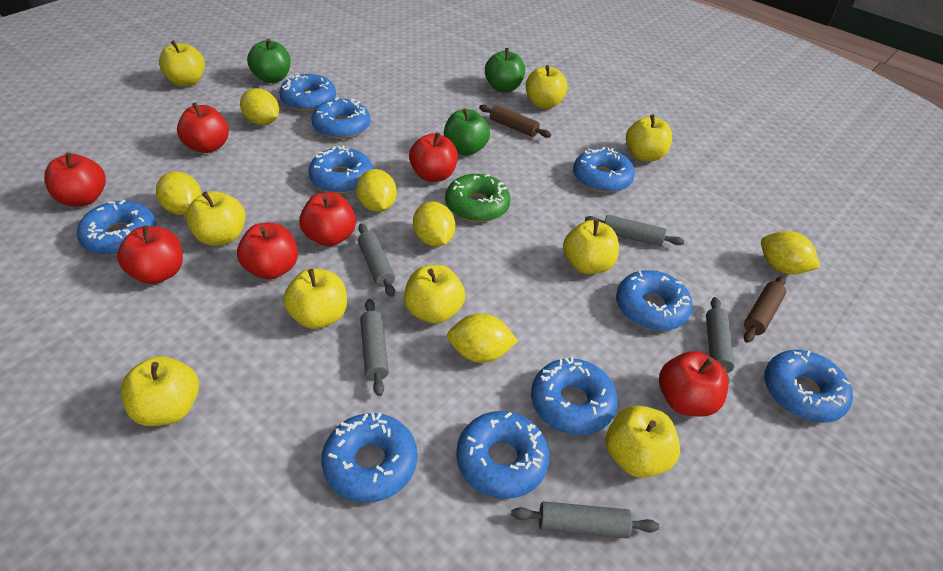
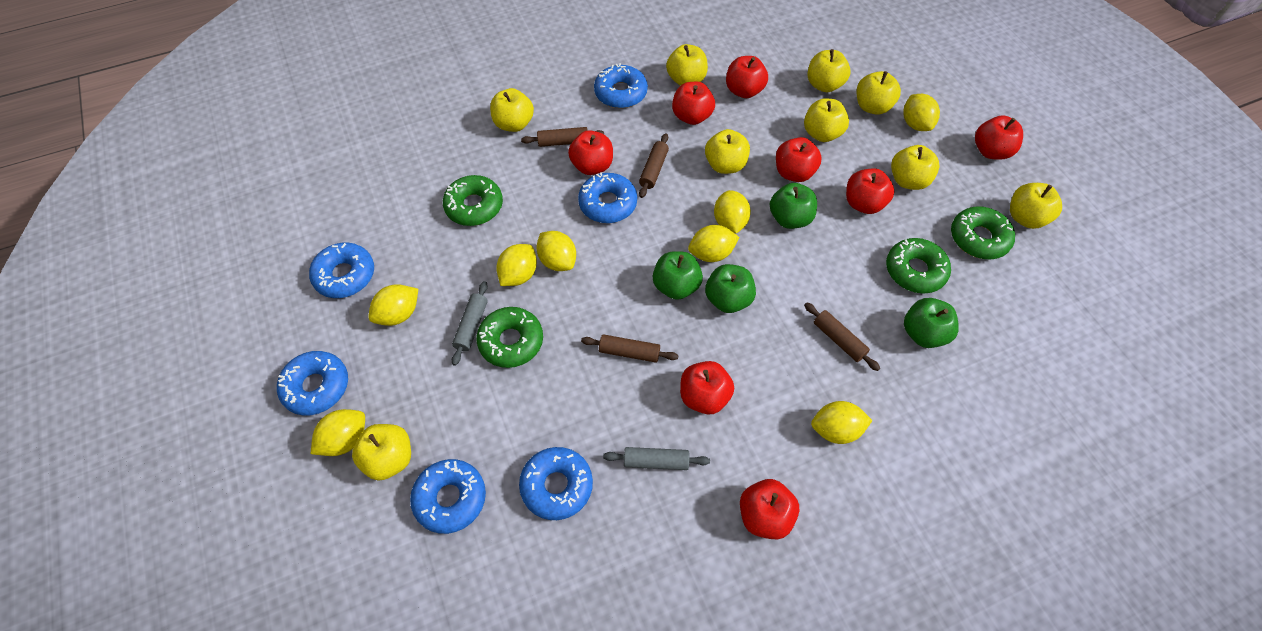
blue donut: [77,200,156,255] [279,74,336,112] [308,146,373,194] [311,97,370,139] [321,413,417,503] [456,411,550,499] [531,357,618,435] [573,147,635,193] [616,270,693,331] [764,350,853,423] = 10 -> [277,351,348,415] [309,243,374,298] [410,459,486,534] [519,447,593,520] [578,172,637,223] [594,63,648,108] = 6
brown rolling pin: [479,105,551,138] [744,276,786,343] = 2 -> [521,127,604,147] [581,334,679,363] [639,133,669,198] [804,302,880,371] = 4
green apple: [247,39,290,83] [444,109,490,156] [485,48,525,92] = 3 -> [653,251,703,300] [705,264,756,313] [770,183,817,229] [904,298,959,348] = 4
green donut: [445,174,511,222] = 1 -> [443,175,503,226] [476,307,543,368] [886,238,951,293] [951,206,1015,259] = 4
grey rolling pin: [358,224,395,297] [360,299,389,396] [511,501,659,538] [585,215,685,246] [706,297,735,385] = 5 -> [452,281,488,366] [603,447,710,470] = 2
red apple: [44,152,106,207] [117,225,183,284] [177,102,229,153] [237,223,298,279] [299,193,356,246] [409,132,458,182] [659,351,728,417] = 7 -> [568,130,613,175] [672,82,715,125] [680,361,734,414] [726,56,768,98] [740,479,799,539] [776,137,822,182] [846,168,894,214] [975,115,1023,160] = 8
yellow lemon: [156,171,202,215] [240,88,279,125] [356,169,397,212] [413,202,455,247] [447,313,518,363] [761,231,820,274] = 6 -> [311,409,365,456] [368,284,418,326] [496,244,537,286] [536,231,576,271] [688,225,739,262] [714,190,751,234] [811,401,873,444] [903,94,940,131] = 8

